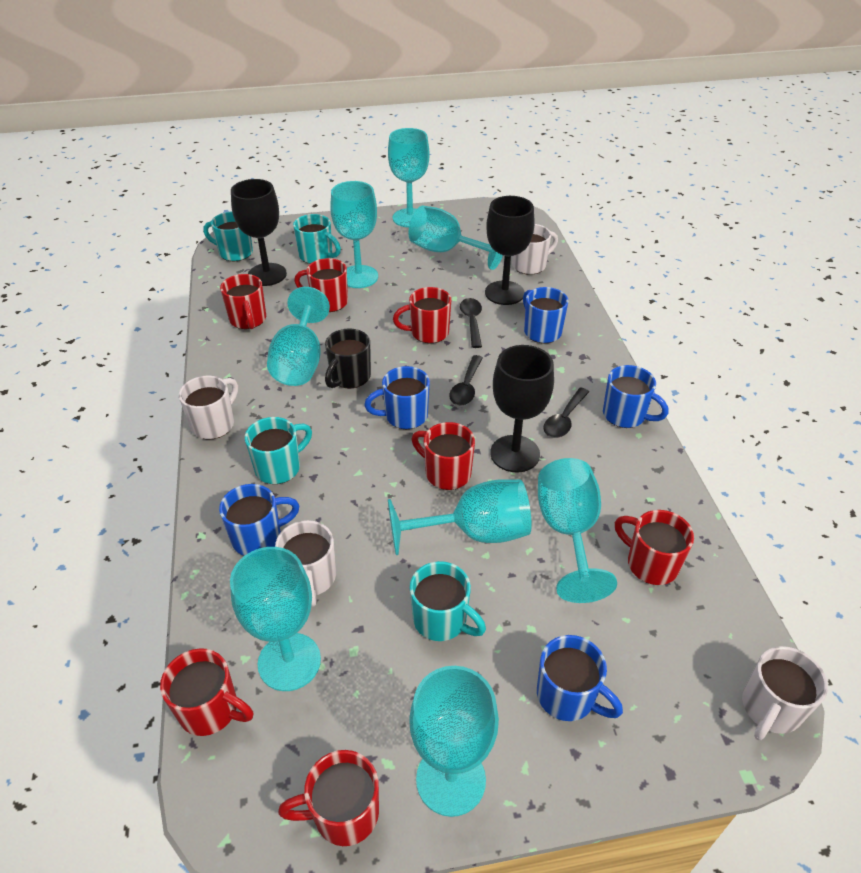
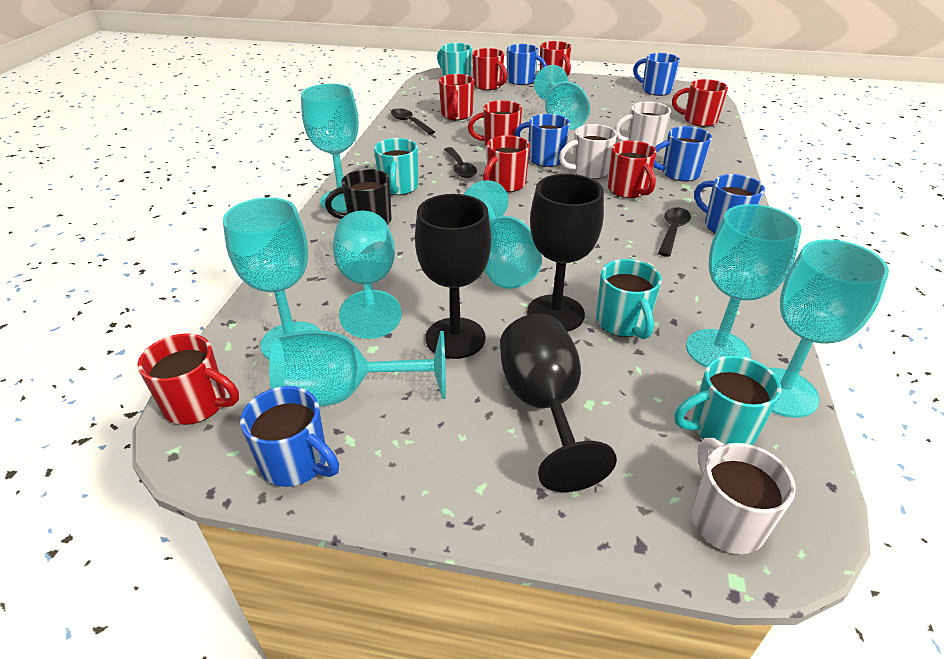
blue mug: [219,484,299,556] [364,366,430,429] [523,287,569,343] [537,635,623,721] [603,365,669,428] = 5 -> [240,386,339,487] [507,44,547,85] [515,114,570,167] [633,53,680,96] [653,126,712,181] [694,174,765,233] = 6
red mug: [160,648,253,736] [220,274,266,329] [278,750,379,846] [294,258,348,312] [393,287,451,343] [412,422,475,490] [615,510,694,585] = 7 -> [137,333,239,425] [439,74,474,120] [468,100,522,146] [472,48,507,90] [483,135,530,192] [540,41,572,77] [608,140,657,198] [672,79,728,127] = 8
white mug: [179,376,238,440] [275,520,336,607] [512,224,558,275] [742,646,828,740] = 4 -> [559,124,617,179] [614,102,671,148] [692,438,796,554] = 3

